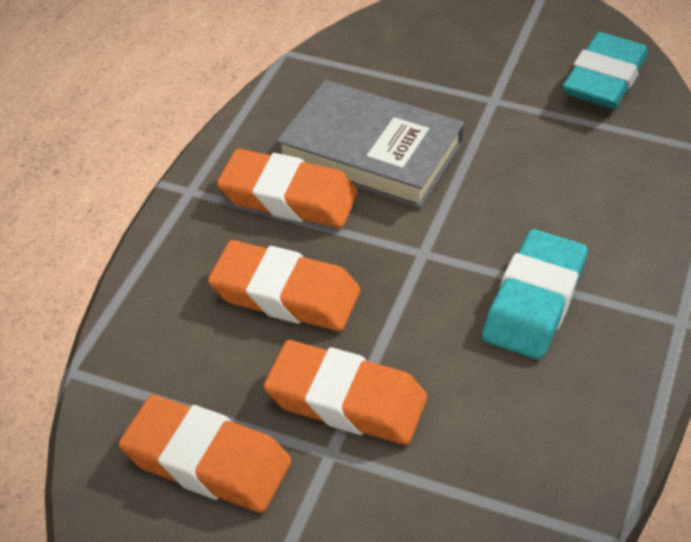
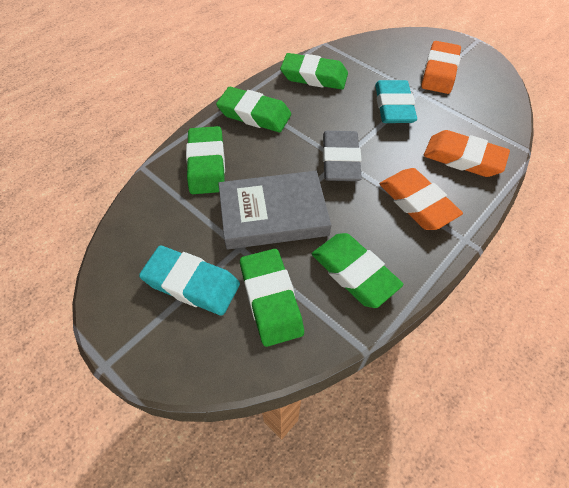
green eraser: none = 0 -> [186,126,225,194] [216,87,291,132] [240,249,304,347] [280,53,348,90] [312,233,403,308] = 5
grey eraser: none = 0 -> [323,131,362,181] = 1
orange eraser: [118,395,291,513] [208,240,360,331] [217,149,358,228] [264,340,427,445] = 4 -> [379,168,463,230] [421,41,461,94] [424,130,510,177] = 3

